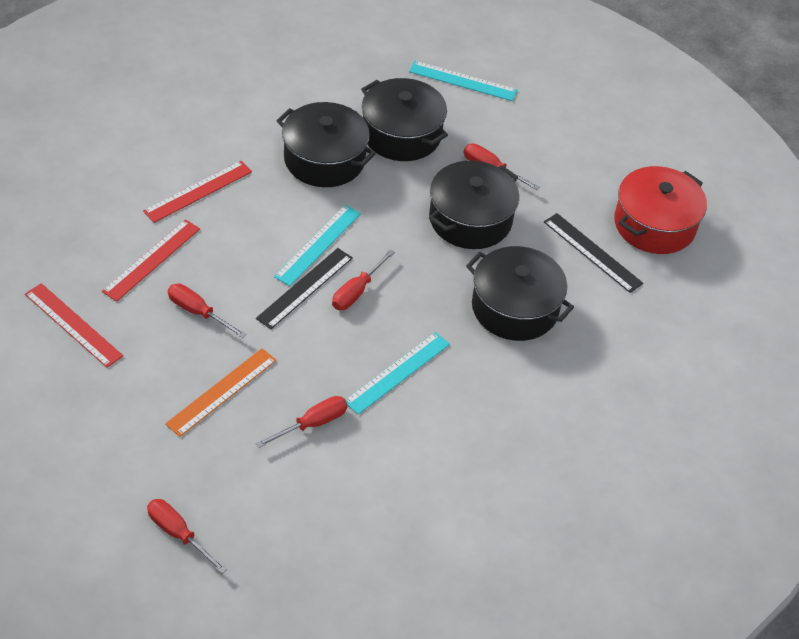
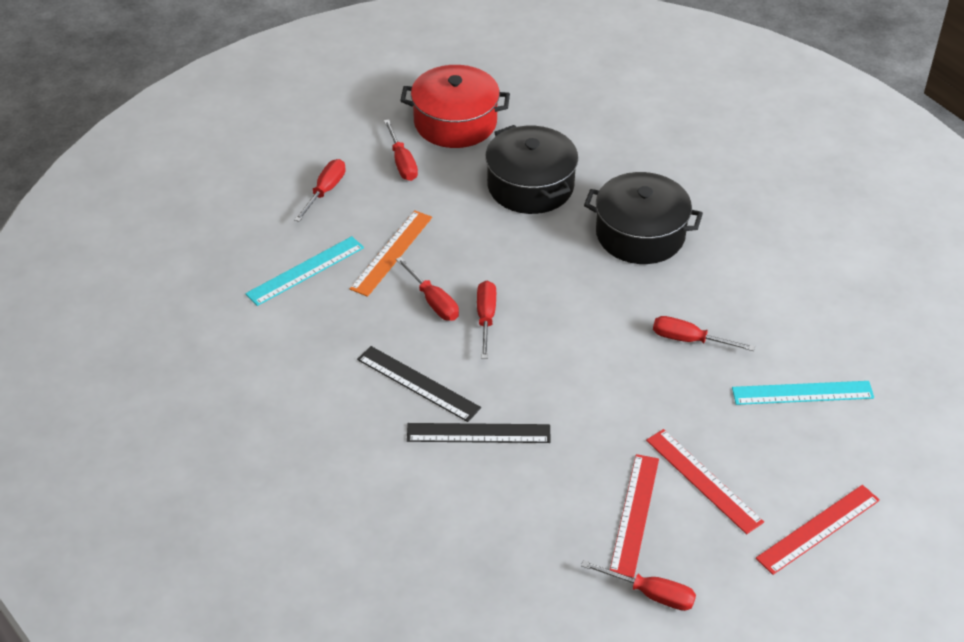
black pot: [276,102,376,187] [361,78,448,161] [429,161,519,249] [466,246,574,341] = 4 -> [485,125,578,214] [584,172,703,264] = 2
red screwdriver: [147,499,227,574] [168,284,246,338] [256,396,348,448] [332,249,395,310] [463,144,539,190] = 5 -> [294,159,346,222] [384,119,418,181] [396,257,459,321] [477,281,496,359] [581,560,696,611] [653,316,755,351] = 6
turquoise ruler: [274,205,361,286] [346,332,450,415] [409,61,517,101] = 3 -> [245,236,364,306] [732,381,874,405] = 2

